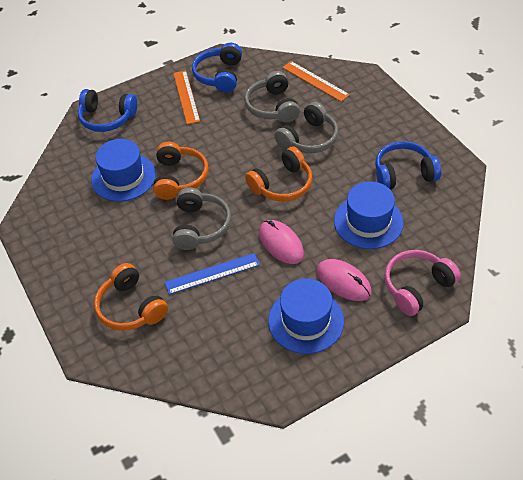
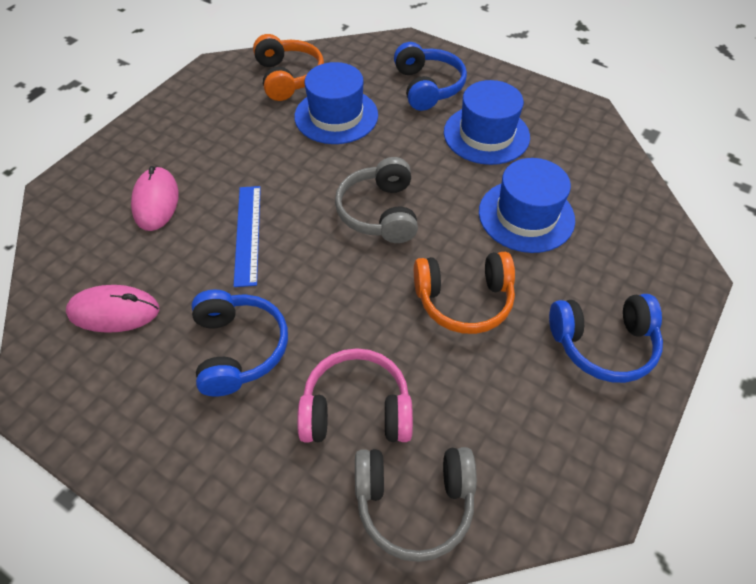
grey headphones: [172,187,231,250] [244,71,300,122] [275,102,338,153] = 3 -> [335,157,418,243] [355,447,477,562] = 2
orange headphones: [94,263,168,331] [153,142,209,200] [245,147,313,202] = 3 -> [253,34,324,101] [414,252,515,334] = 2
orange ruler: [173,71,200,124] [282,61,350,102] = 2 -> none = 0

